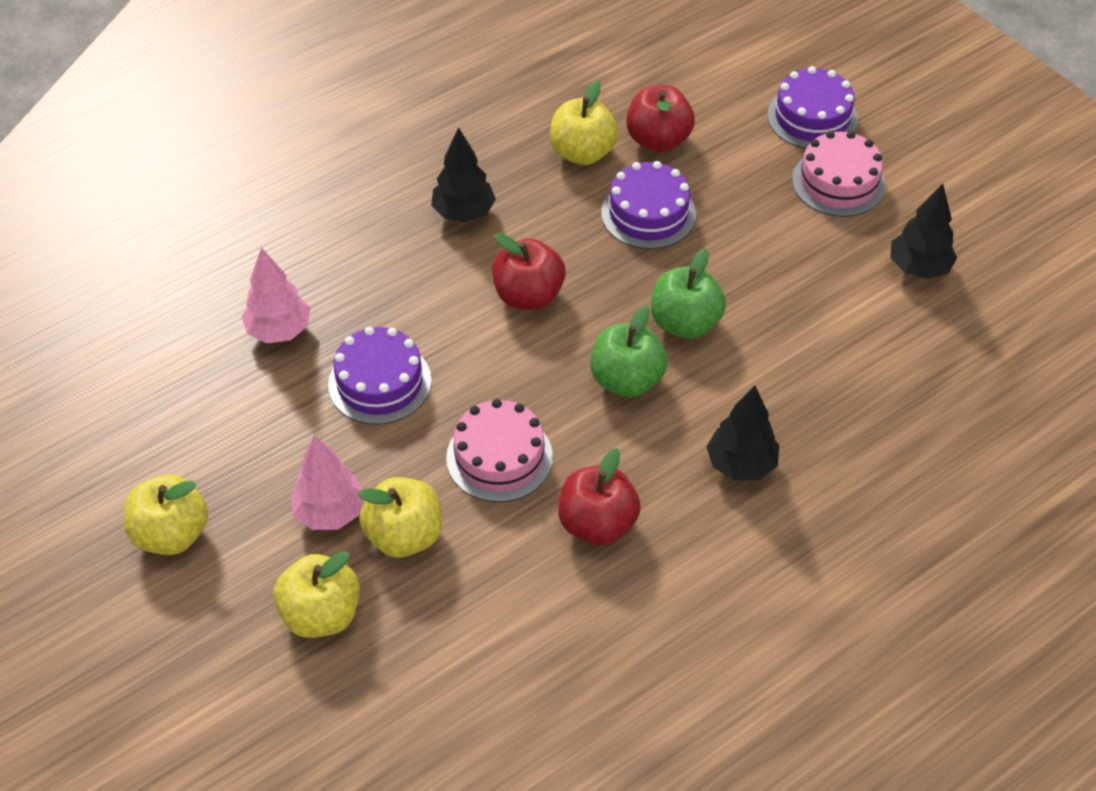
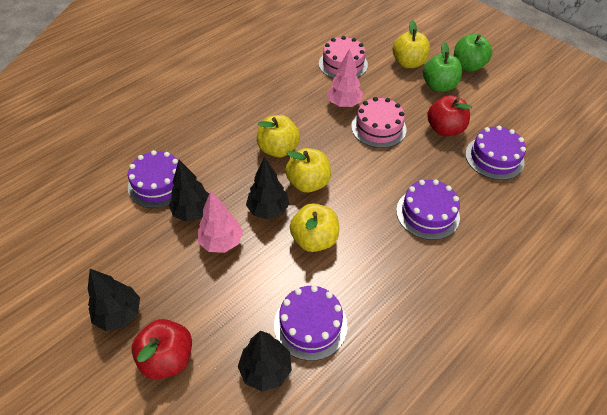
black tree: [431,127,496,222] [706,385,779,481] [890,183,957,279] = 3 -> [88,269,140,331] [169,160,209,222] [238,331,292,391] [246,157,290,219] = 4
purple cake: [328,327,432,425] [601,161,696,249] [767,66,858,149] = 3 -> [128,150,178,208] [274,285,347,361] [396,179,460,240] [465,126,526,180] = 4
red apple: [492,233,566,310] [558,448,641,545] [626,85,695,152] = 3 -> [131,319,192,379] [427,95,472,136] = 2

